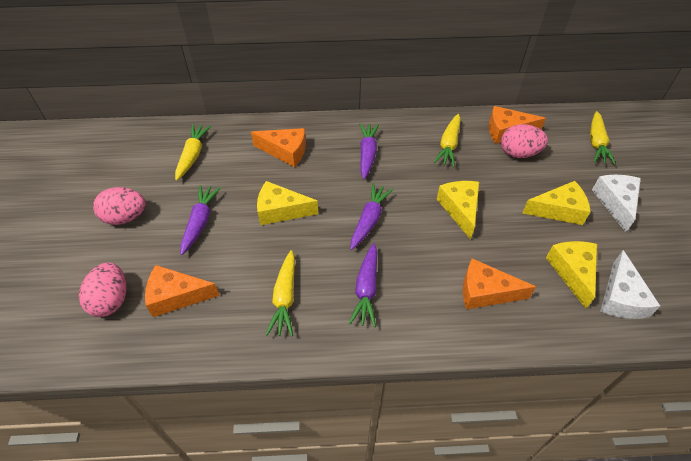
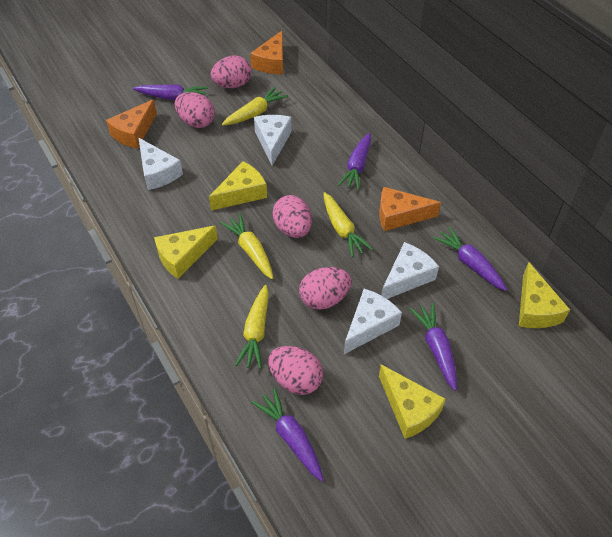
orange cheese: [145,265,220,317] [251,128,306,167] [463,258,536,309] [489,106,546,144] = 4 -> [106,99,157,149] [250,31,283,74] [379,187,441,231] = 3
pink egg: [79,262,127,317] [93,187,146,225] [501,124,548,158] = 3 -> [175,92,215,128] [211,55,251,88] [268,346,323,395] [273,195,312,238] [299,267,351,310] = 5
purple carrot: [181,185,221,255] [349,243,377,327] [350,183,393,250] [359,123,379,179] = 4 -> [133,84,208,100] [251,388,324,481] [338,133,371,190] [410,303,457,391] [433,227,507,291] = 5
white cheese: [592,175,641,232] [600,250,660,319] = 2 -> [139,138,183,190] [254,115,292,166] [344,289,402,354] [381,242,439,299] = 4

